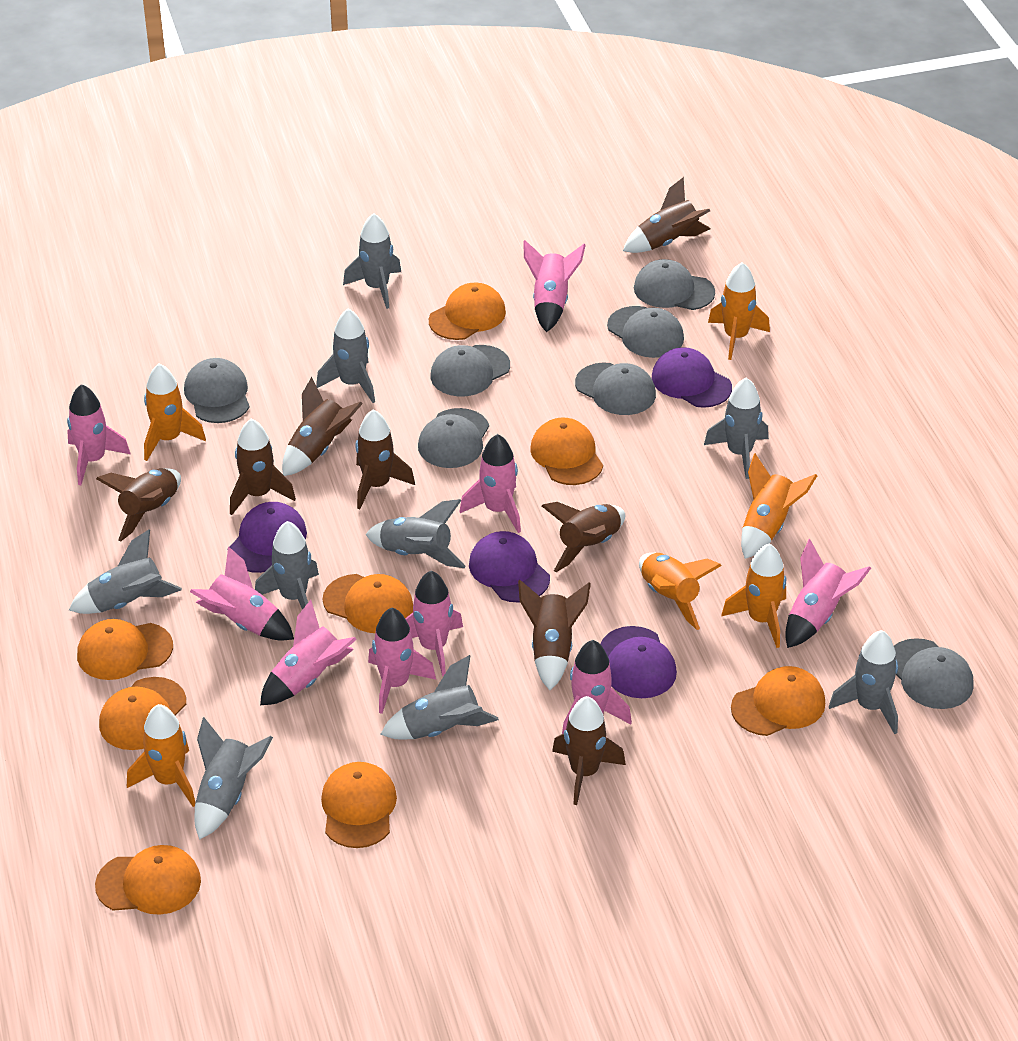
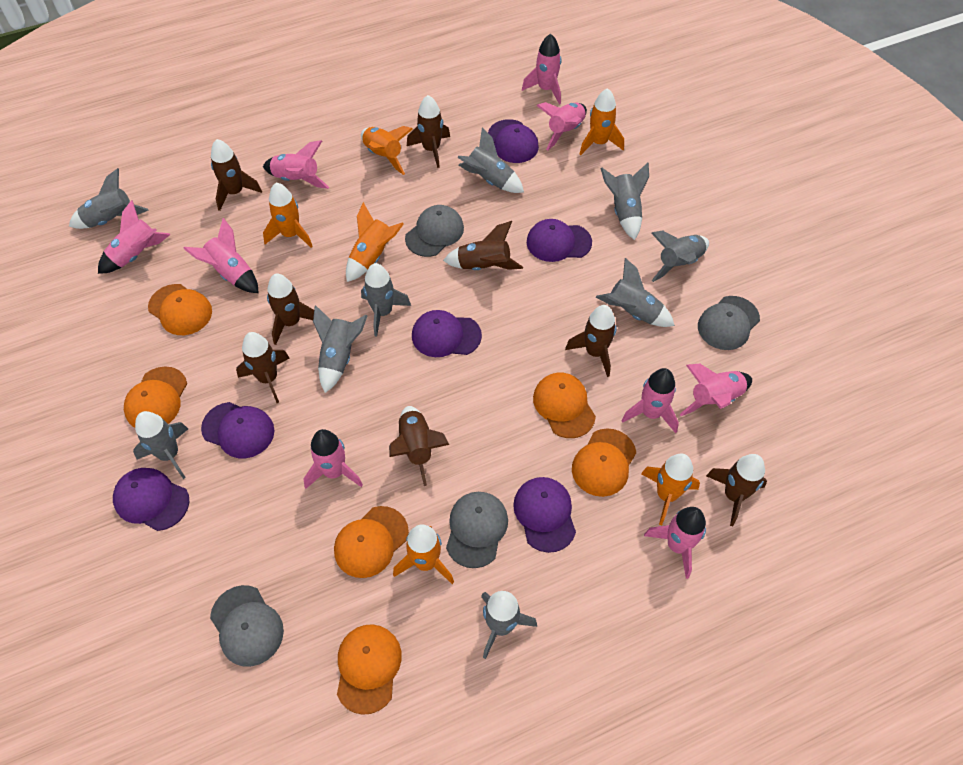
grey cap: [184,358,250,423] [418,408,489,468] [431,345,510,397] [575,363,656,415] [607,306,684,358] [634,259,715,310] [894,638,974,709] = 7 -> [210,585,284,667] [405,205,464,257] [446,492,508,568] [698,296,760,350] = 4
orange cap: [77,619,173,680] [95,845,201,915] [99,677,186,750] [321,762,397,848] [323,574,413,633] [429,283,506,340] [530,418,603,485] [731,666,825,736] = 8 -> [124,366,187,428] [148,284,212,335] [334,506,409,578] [337,624,402,715] [533,373,596,438] [572,428,636,497] = 6
purple cap: [227,502,307,573] [469,531,550,603] [601,626,677,698] [652,347,732,408] = 4 -> [113,468,189,531] [201,402,274,458] [412,310,482,357] [488,119,539,163] [513,477,576,553] [527,219,592,262] = 6

